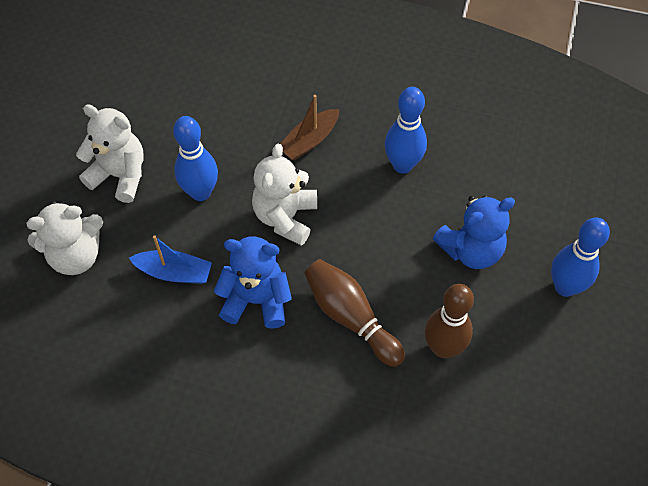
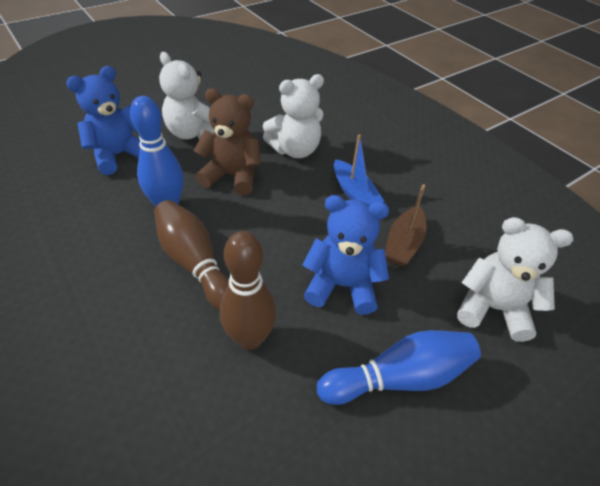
blue bowling pin: [173,116,218,201] [385,87,427,174] [551,217,610,297] = 3 -> [130,96,184,206] [317,330,481,405] = 2
brown teddy bear: none = 0 -> [194,88,261,195] = 1

